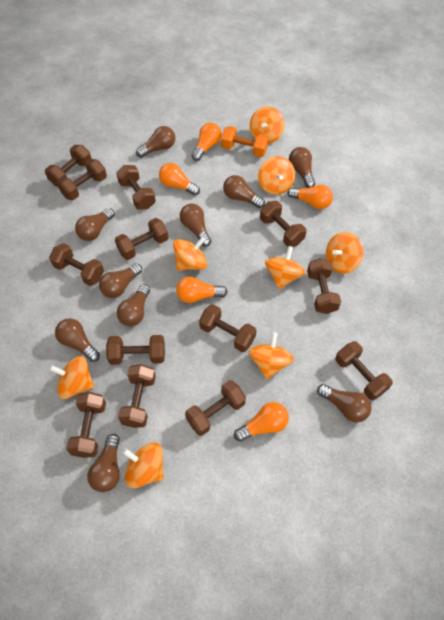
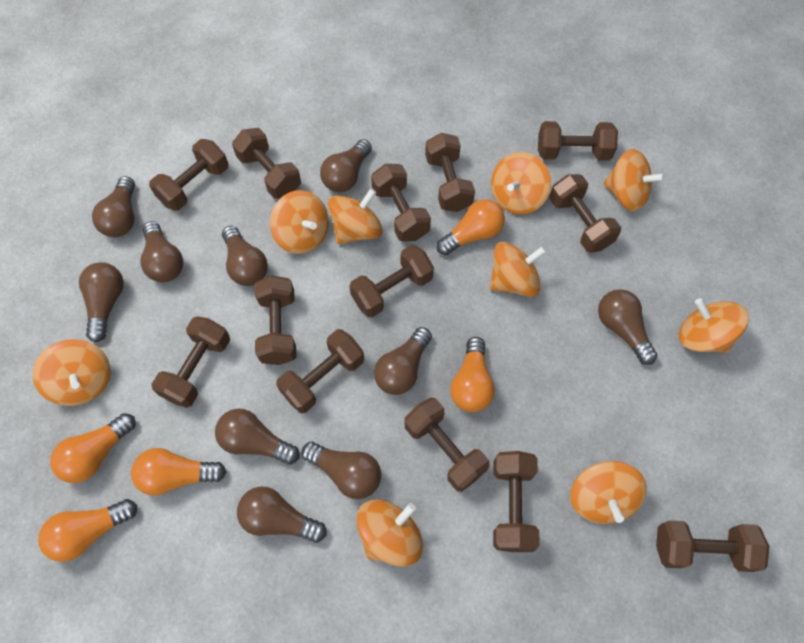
orange dumbbell: [221,126,269,157] = 1 -> none = 0
orange spinning top: [49,356,94,399] [123,443,164,488] [173,237,207,271] [249,332,294,379] [250,106,285,144] [258,156,295,195] [265,246,305,289] [326,232,364,273] = 8 -> [32,339,111,406] [270,190,329,254] [328,188,383,244] [356,499,423,567] [490,242,547,297] [491,152,551,215] [570,461,647,524] [603,149,665,211] [679,298,749,353] = 9

